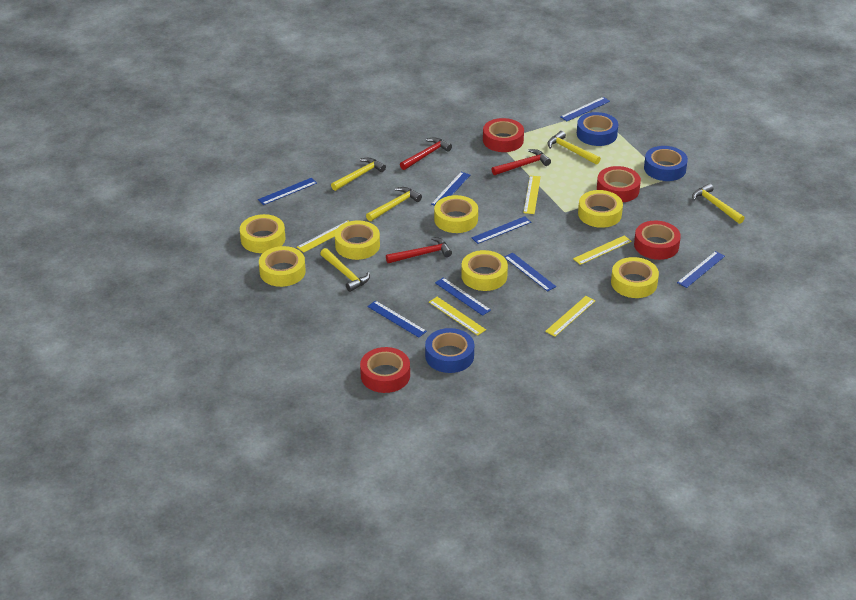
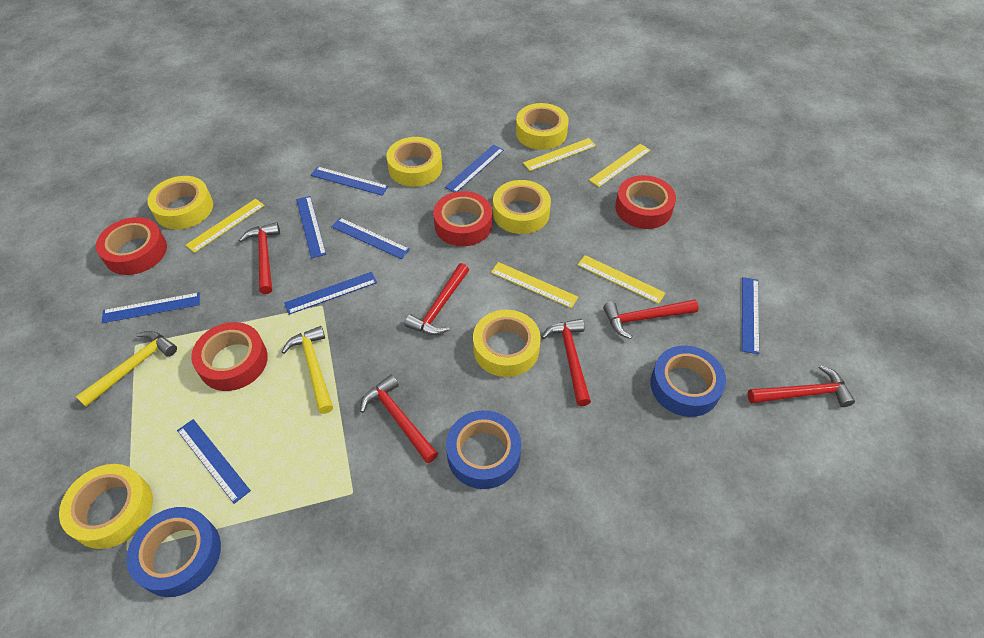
red hammer: [386,237,452,263] [400,137,452,170] [491,149,551,175] = 3 -> [239,222,280,294] [360,375,438,463] [404,263,469,335] [542,319,591,406] [603,299,699,339] [748,365,855,407] = 6
yellow hammer: [320,248,370,292] [331,158,386,191] [366,187,422,221] [548,131,601,165] [692,183,745,224] = 5 -> [75,331,177,407] [282,326,333,414] = 2
yellow tape: [240,214,285,253] [259,246,306,287] [335,221,380,260] [434,195,478,233] [461,250,508,291] [578,190,623,228] [611,257,659,298] = 7 -> [59,464,153,549] [147,176,213,229] [386,137,442,187] [473,310,541,377] [493,180,551,234] [516,103,569,150] = 6

